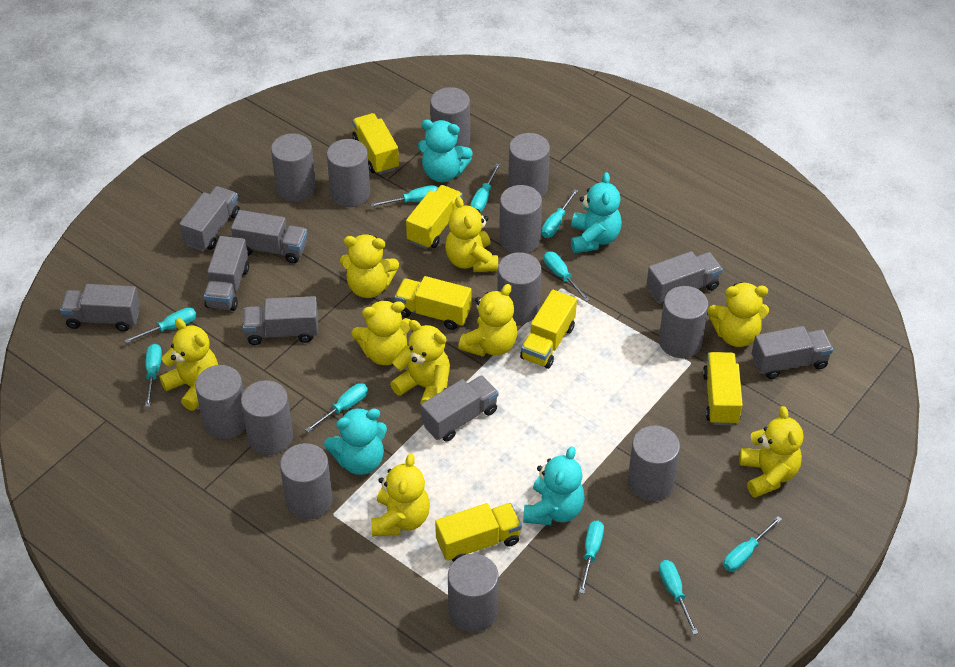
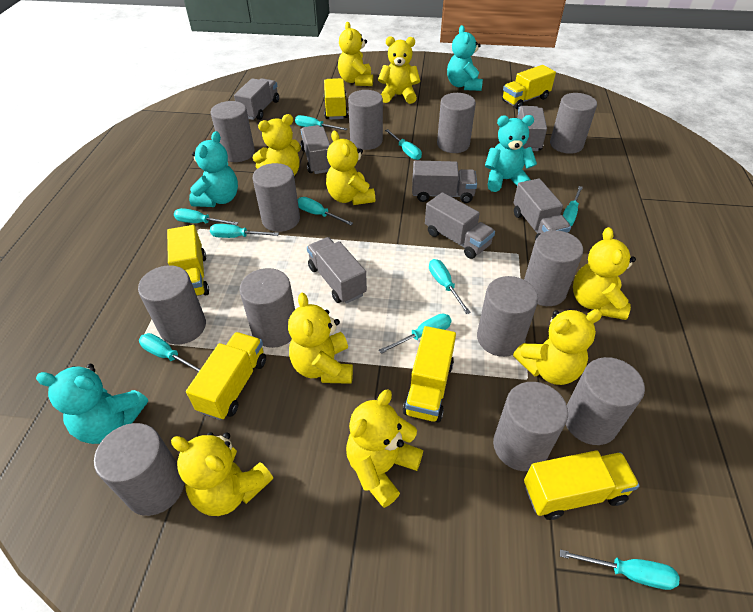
grey truck: [60,284,140,331] [179,186,240,251] [204,236,249,311] [231,210,307,263] [243,296,318,345] [421,375,498,442] [647,251,723,303] [752,326,833,379] = 8 -> [234,78,279,120] [300,125,331,174] [307,237,367,304] [412,160,477,203] [425,192,495,259] [513,178,571,241] [517,106,547,151] = 7

